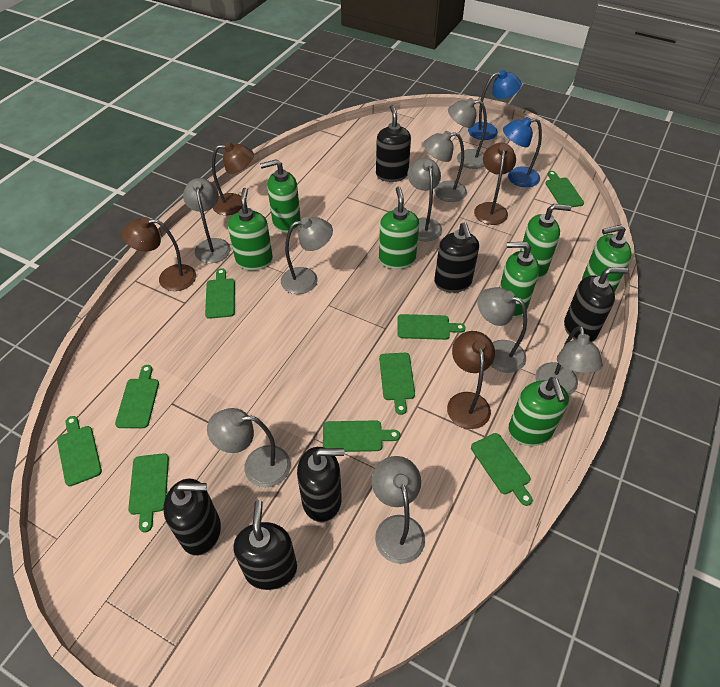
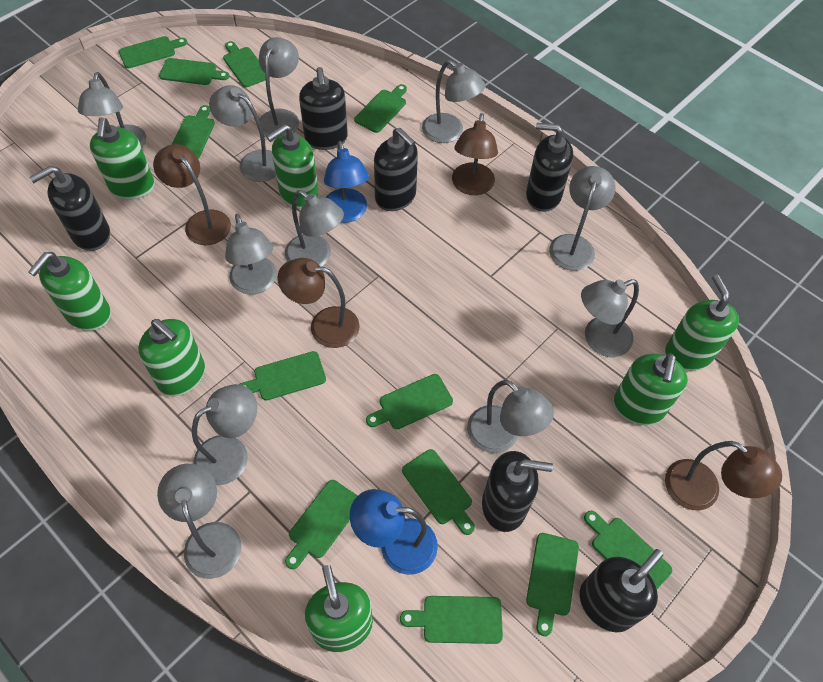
green cutting board: [57,416,102,486] [115,365,159,428] [128,453,169,532] [205,268,235,319] [323,420,400,452] [379,353,415,415] [397,314,466,340] [471,433,533,506] [545,171,584,208] = 9 -> [119,36,187,68] [159,58,229,85] [172,105,215,159] [223,41,270,87] [239,351,326,400] [285,480,358,569] [354,84,407,133] [366,374,453,429] [400,596,503,644] [402,449,475,535] [526,533,579,636] [584,510,672,589] = 12
grey lamp: [183,178,231,263] [207,408,291,487] [281,217,333,294] [372,456,425,564] [407,158,442,241] [423,131,467,202] [448,98,487,169] [477,287,527,373] [535,326,603,396] = 9 -> [78,72,146,147] [157,464,241,579] [192,384,257,485] [209,85,276,182] [225,214,277,294] [259,37,299,137] [285,190,344,267] [422,60,485,143] [467,380,554,453] [549,166,616,271] [581,279,639,357] = 11

